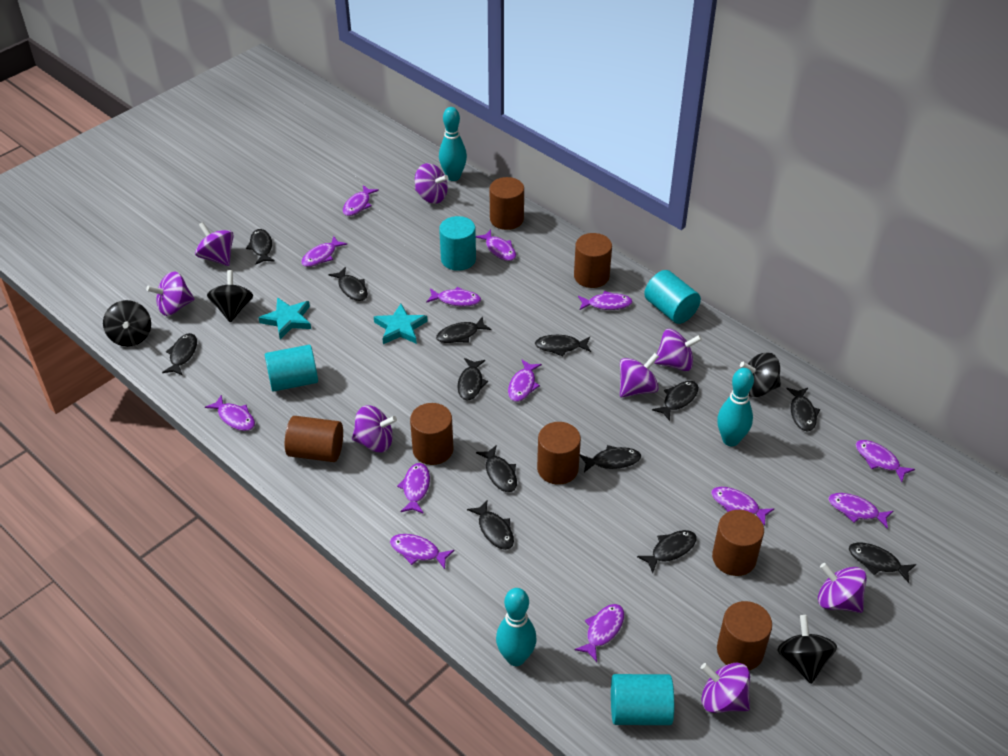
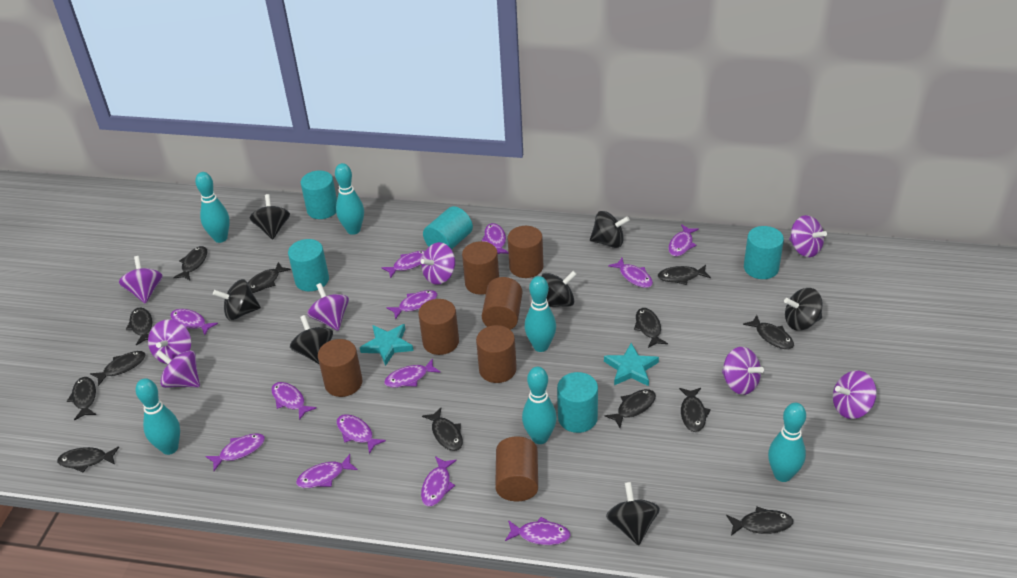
black spinning top: [103,300,151,347] [207,270,253,323] [740,352,781,397] [777,615,837,684] = 4 -> [213,279,261,320] [250,194,290,239] [290,315,333,364] [541,271,577,307] [590,211,630,248] [606,482,660,546] [784,288,823,331] = 7
turquoise bowling pin: [439,107,467,181] [496,588,537,666] [717,368,754,446] = 3 -> [135,378,180,455] [195,172,230,243] [335,163,364,235] [522,367,557,444] [524,276,556,352] [768,403,806,482] = 6
turquoise cylinder: [265,345,318,392] [439,216,476,271] [611,674,674,725] [644,270,701,324] = 4 -> [288,239,329,291] [301,170,337,219] [423,206,473,250] [557,372,598,433] [744,226,784,279] = 5

